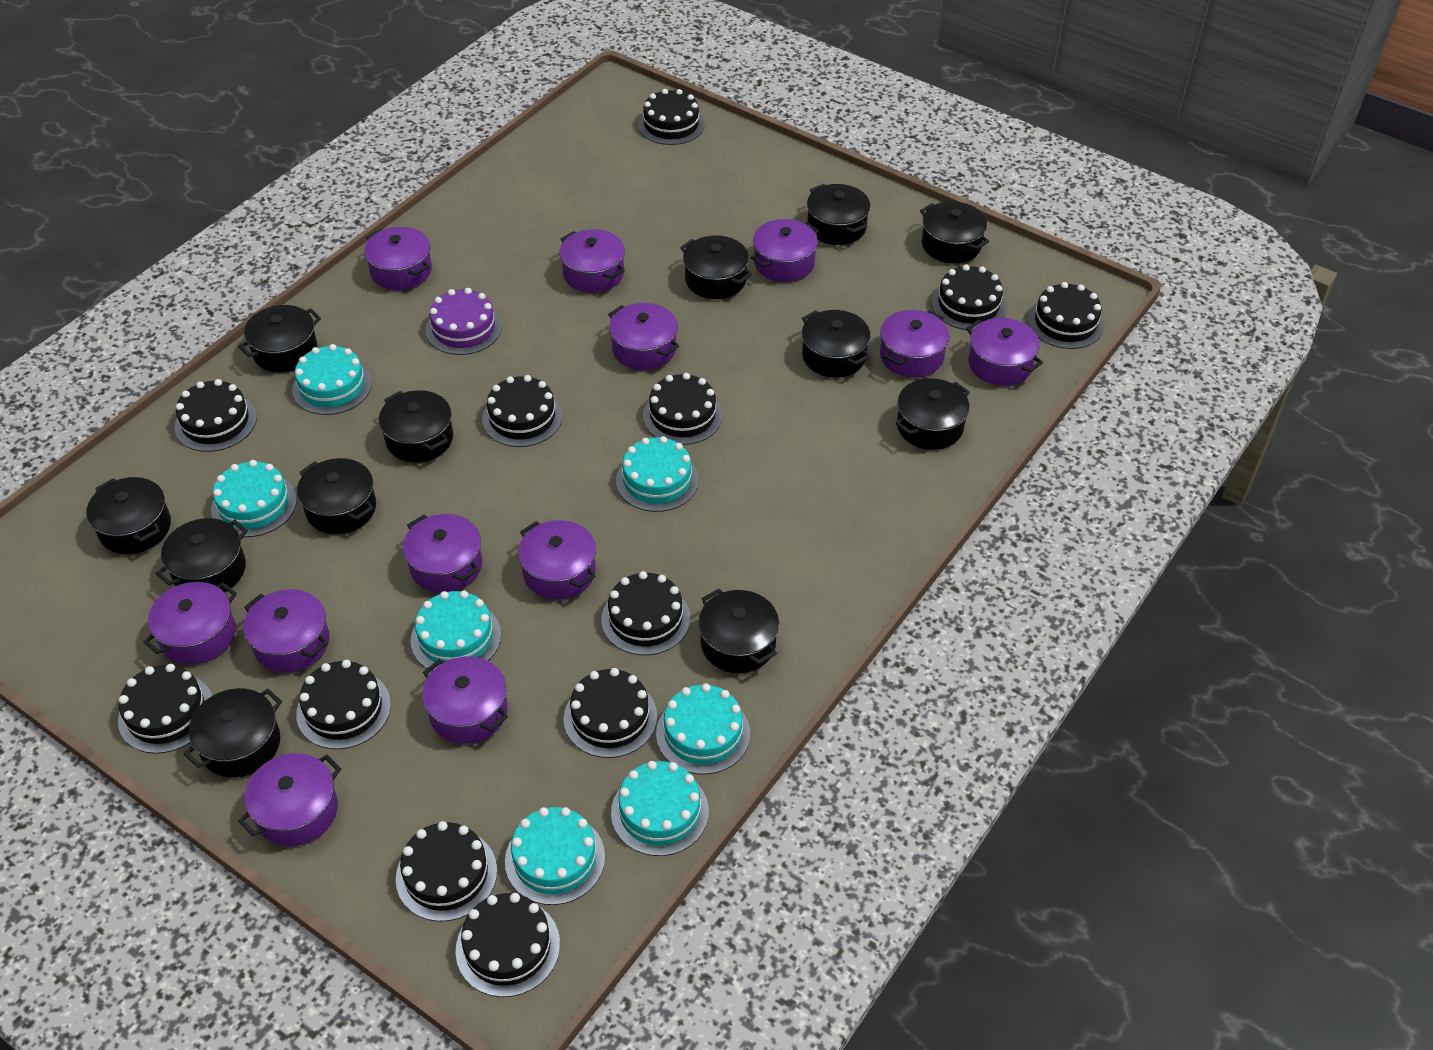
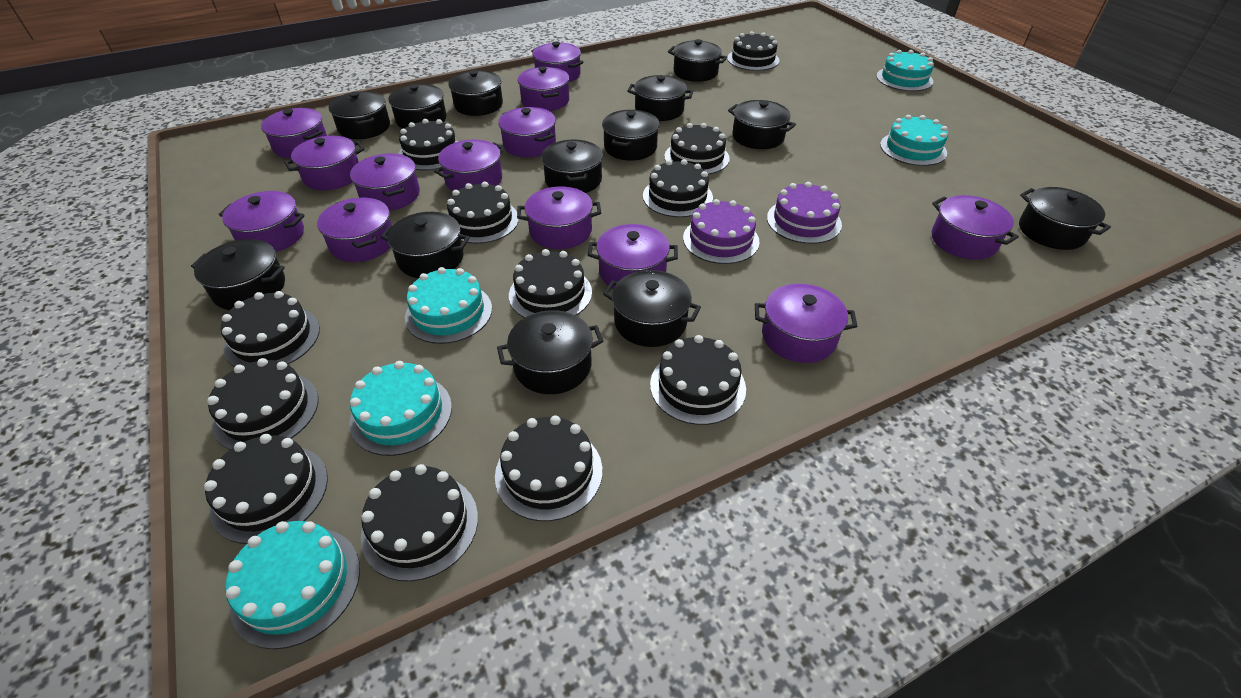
black pot: [87,477,171,554] [156,518,248,592] [184,688,282,778] [238,305,321,373] [297,458,376,534] [379,390,453,463] [680,235,752,299] [698,589,779,673] [802,310,870,378] [807,184,870,245] [895,378,970,450] [920,201,989,264] = 12 -> [191,239,285,310] [329,91,390,139] [381,212,470,278] [388,84,447,129] [448,70,503,116] [497,310,603,394] [541,139,603,193] [602,110,660,161] [603,270,701,347] [627,75,693,121] [668,39,727,82] [728,100,796,149] [1019,187,1111,250] = 13
purple cake: [426,288,502,355] = 1 -> [683,199,760,264] [767,182,842,244] = 2
purple pot: [143,582,237,665] [238,753,341,846] [243,589,329,673] [364,227,432,290] [403,514,482,593] [422,656,508,744] [518,520,596,600] [559,229,625,293] [608,303,679,370] [751,219,819,282] [880,310,949,378] [966,318,1043,386] = 12 -> [219,191,305,252] [261,108,327,158] [284,136,364,190] [317,198,392,262] [350,153,420,211] [434,140,505,191] [498,107,556,157] [517,66,570,111] [517,187,601,249] [531,41,584,82] [588,224,678,289] [755,284,858,363] [932,195,1019,260] = 13
turquoise cake: [211,460,297,537] [292,344,372,415] [411,591,501,671] [505,807,605,905] [611,761,709,856] [616,436,699,512] [656,683,750,774] = 7 -> [225,521,360,649] [349,361,452,456] [405,267,492,344] [876,50,934,91] [880,115,948,166] = 5

